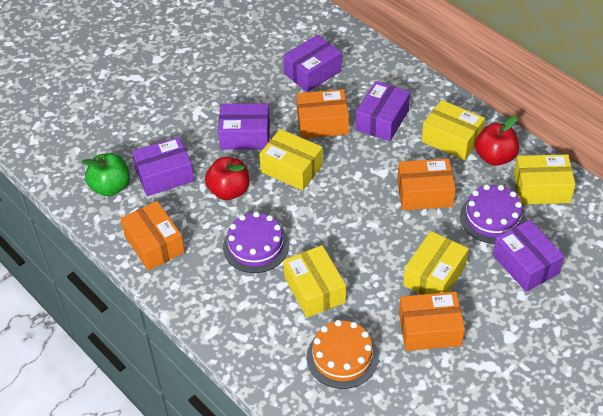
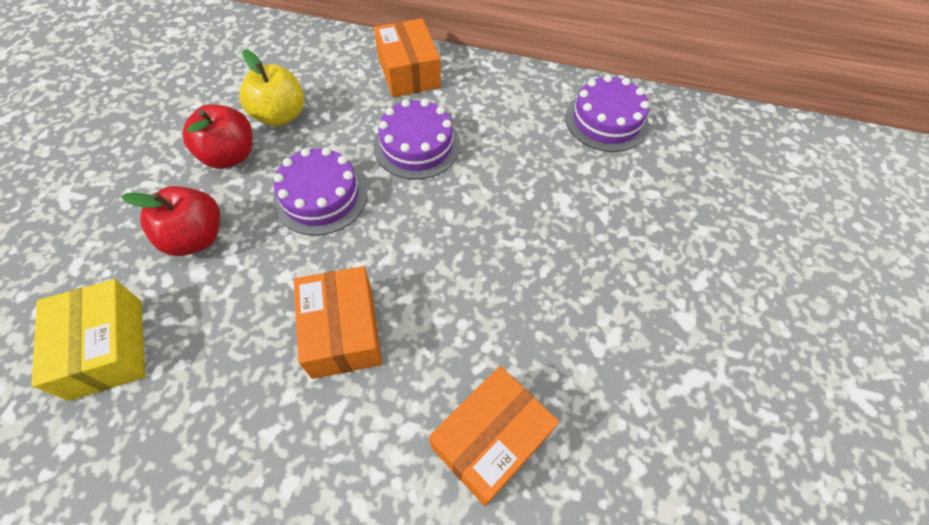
green apple: [81,154,130,196] = 1 -> none = 0
orange box: [120,201,185,271] [296,89,349,139] [397,158,456,210] [399,292,465,351] = 4 -> [294,266,382,379] [374,18,441,97] [429,366,559,506] = 3
orange cake: [307,320,379,389] = 1 -> none = 0
purple box: [132,137,194,196] [218,103,270,150] [283,35,342,92] [356,81,410,141] [493,220,564,292] = 5 -> none = 0
purple cake: [223,211,289,273] [460,184,526,244] = 2 -> [273,147,367,235] [374,99,460,180] [565,75,649,152] = 3
yellow apple: none = 0 -> [240,50,304,127] = 1
yellow box: [259,129,323,190] [283,245,346,318] [403,231,469,295] [422,100,485,160] [514,154,575,204] = 5 -> [31,279,145,401] = 1

